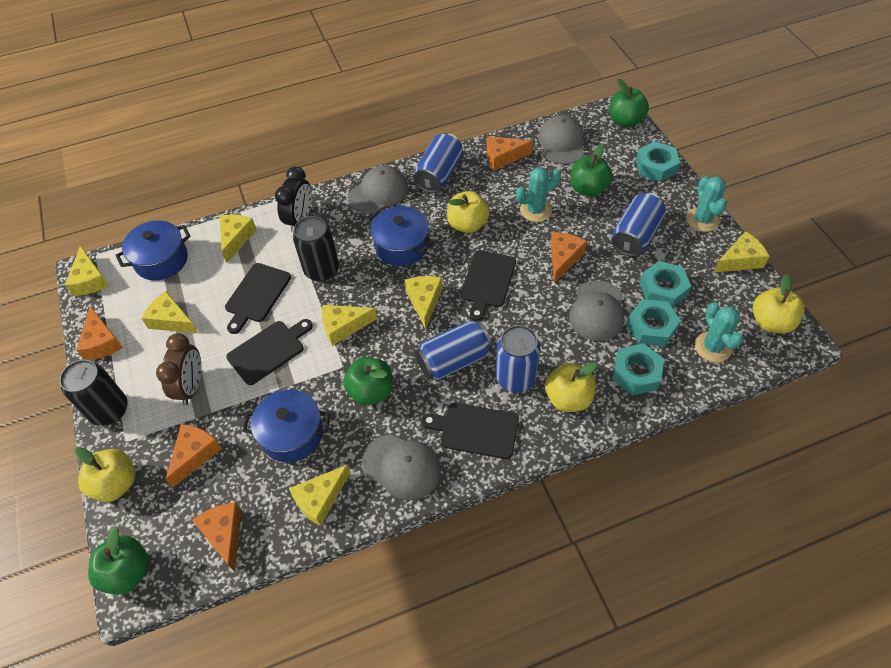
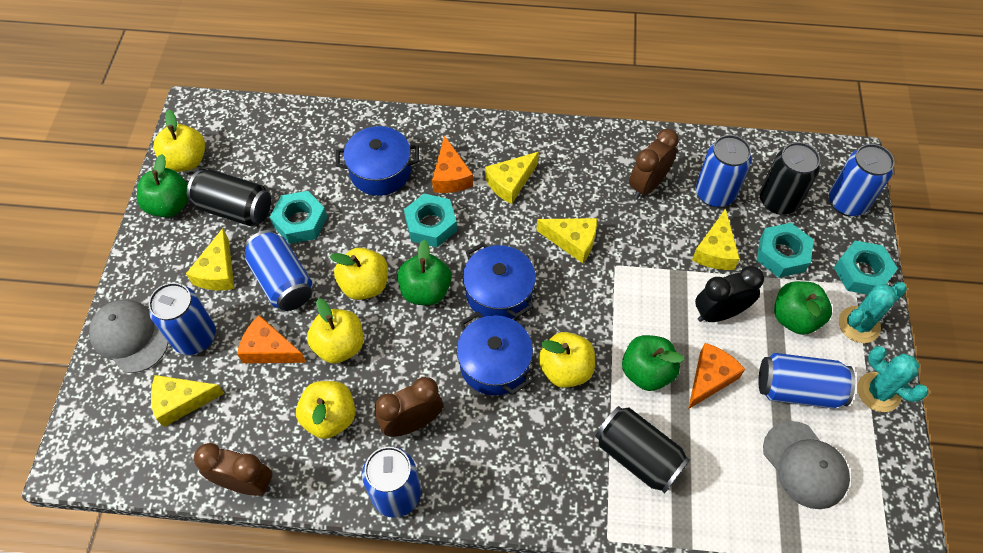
black can: [59,360,128,426] [293,216,339,282] = 2 -> [187,170,271,226] [595,406,690,494] [760,142,820,215] = 3
black cutting board: [225,263,291,334] [226,319,313,385] [421,403,519,459] [461,250,516,321] = 4 -> none = 0
blue can: [414,133,463,193] [415,320,493,381] [496,325,540,393] [612,192,666,257] = 4 -> [149,283,216,355] [244,230,313,311] [362,447,421,518] [696,135,752,207] [758,353,855,409] [829,144,895,216] = 6
brown clock: [156,333,202,405] = 1 -> [194,443,272,496] [375,377,443,437] [629,129,679,199] = 3
grey cap: [348,165,408,214] [362,434,441,500] [538,115,584,164] [569,281,624,341] = 4 -> [89,300,169,373] [763,421,850,509] = 2
orange cheese: [76,306,123,360] [165,424,222,488] [192,502,242,572] [487,136,533,171] [551,232,587,283] = 5 -> [237,315,306,363] [432,136,473,193] [688,343,745,409] = 3
turquoise cactus: [516,167,561,222] [686,176,727,232] [695,302,744,362] = 3 -> [839,282,907,343] [857,346,928,412] = 2
yellow apple: [75,447,136,502] [447,191,490,233] [545,362,597,412] [753,274,804,333] = 4 -> [153,110,205,172] [296,381,355,439] [307,298,363,364] [330,248,388,300] [538,332,595,388] = 5
yellow cheese: [65,246,109,296] [141,291,198,333] [219,215,257,263] [289,465,350,526] [322,305,377,346] [405,276,443,329] [713,231,770,273] = 7 -> [151,375,225,427] [186,228,235,290] [485,152,539,204] [536,218,597,263] [692,208,740,270] = 5

